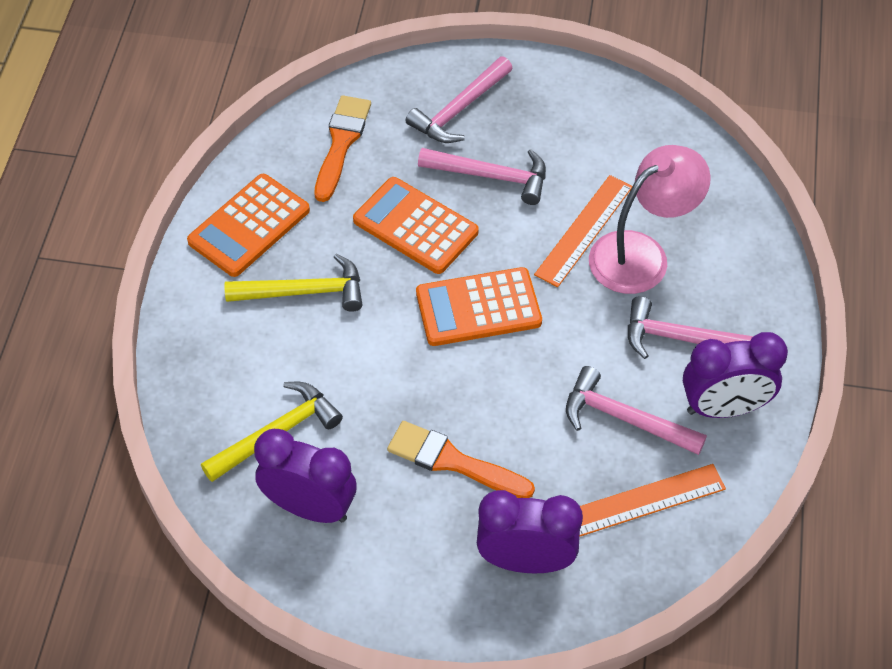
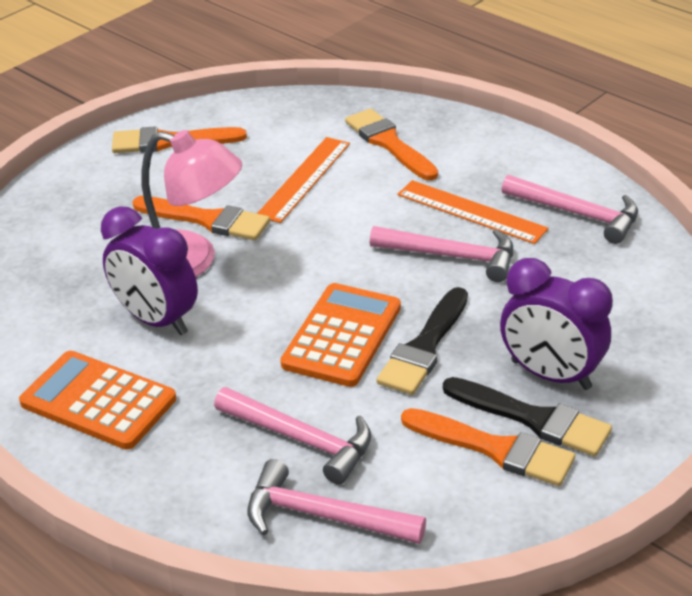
black brush: none = 0 -> [377,287,468,395] [443,377,612,457] = 2
orange brush: [315,95,371,202] [387,421,535,498] = 2 -> [112,126,247,153] [132,196,270,240] [345,109,438,180] [401,408,575,486] = 4
orange calculator: [187,174,310,277] [353,177,479,274] [416,267,542,346] = 3 -> [19,351,176,450] [281,283,401,387] = 2
purple clock: [254,429,357,523] [477,490,583,573] [683,332,788,418] = 3 -> [101,206,198,335] [500,258,613,390] = 2
yellow hammer: [201,382,343,482] [225,254,363,312] = 2 -> none = 0

